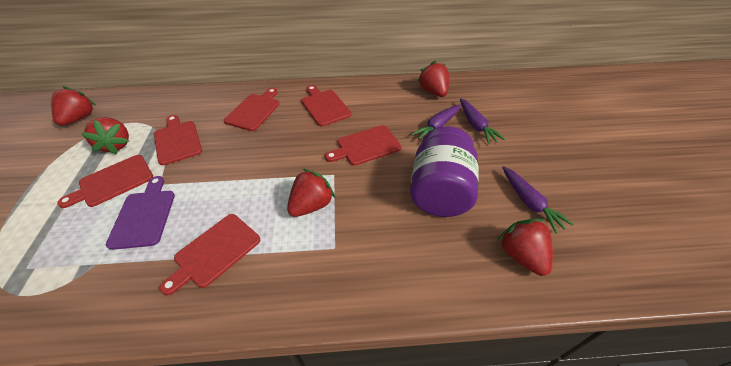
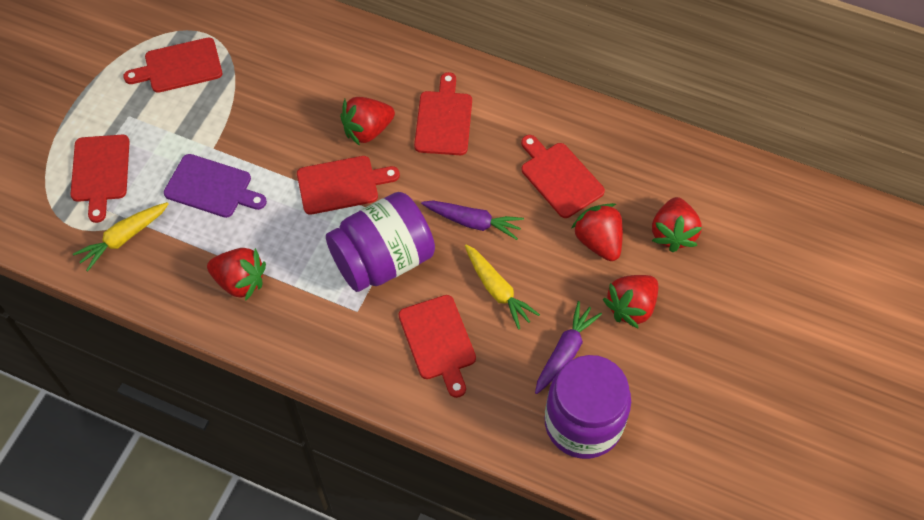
purple carrot: [411,104,461,139] [460,98,505,144] [502,166,574,234] = 3 -> [421,201,524,240] [535,301,602,394] = 2
purple jar: [410,126,479,217] = 1 -> [326,192,435,292] [545,355,631,459] = 2
yellow carrot: none = 0 -> [73,202,169,271] [465,244,540,330] = 2

